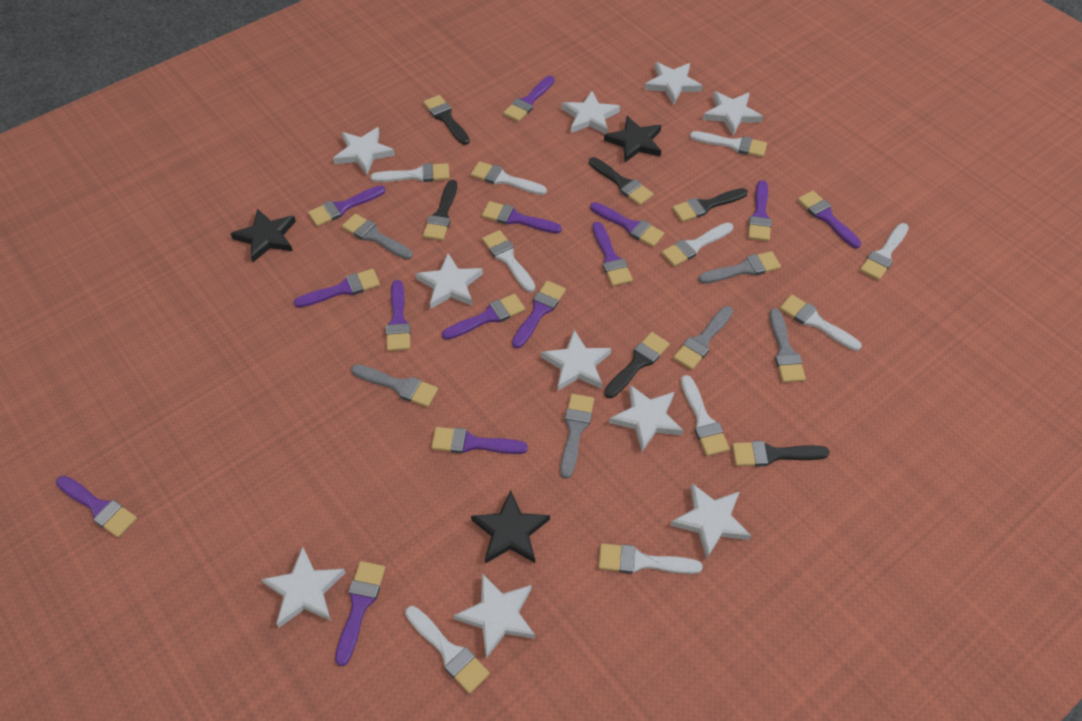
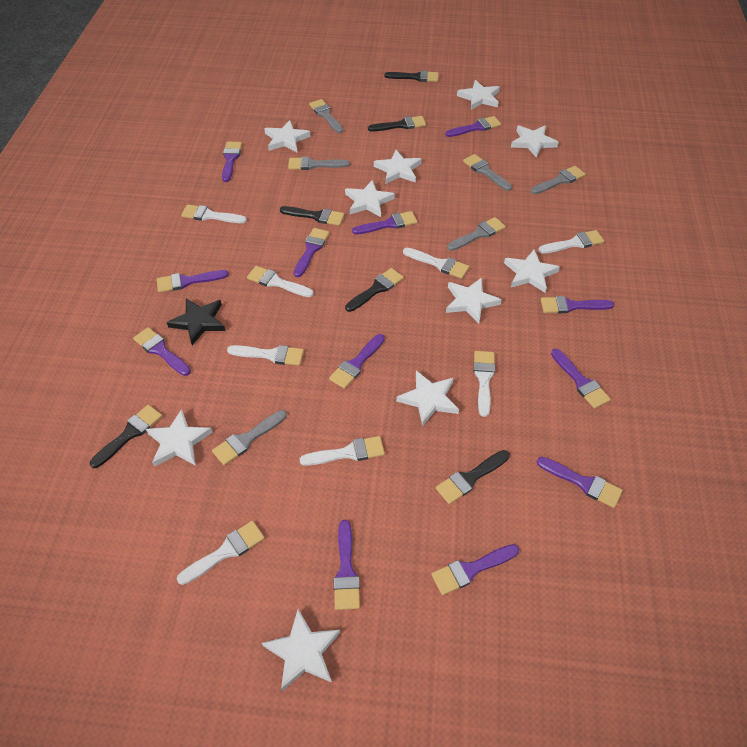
black star: [230,209,296,262] [471,490,550,564] [604,116,661,162] = 3 -> [167,298,226,345] = 1
purple brush: [56,476,137,538] [294,269,380,308] [308,185,385,226] [335,561,385,666] [386,280,411,351] [431,427,528,454] [442,294,525,340] [482,201,562,233] [503,76,554,122] [512,281,566,349] [590,202,664,247] [592,222,633,286] [748,180,772,241] [797,191,861,249] = 14 -> [133,327,191,376] [157,270,228,292] [222,142,242,182] [294,228,329,277] [329,334,385,389] [334,520,360,610] [352,211,417,235] [431,544,519,595] [445,116,501,137] [537,457,623,508] [541,296,615,313] [551,349,611,409] = 12
white brush: [371,163,450,182] [405,606,490,694] [471,161,547,195] [482,230,535,292] [598,543,702,574] [661,222,733,267] [681,375,730,456] [690,131,767,157] [779,295,862,351] [860,223,909,280] = 10 -> [177,521,265,585] [181,204,247,223] [227,345,304,366] [247,266,314,297] [300,436,385,466] [403,248,469,279] [474,351,495,417] [538,230,604,254] = 8

